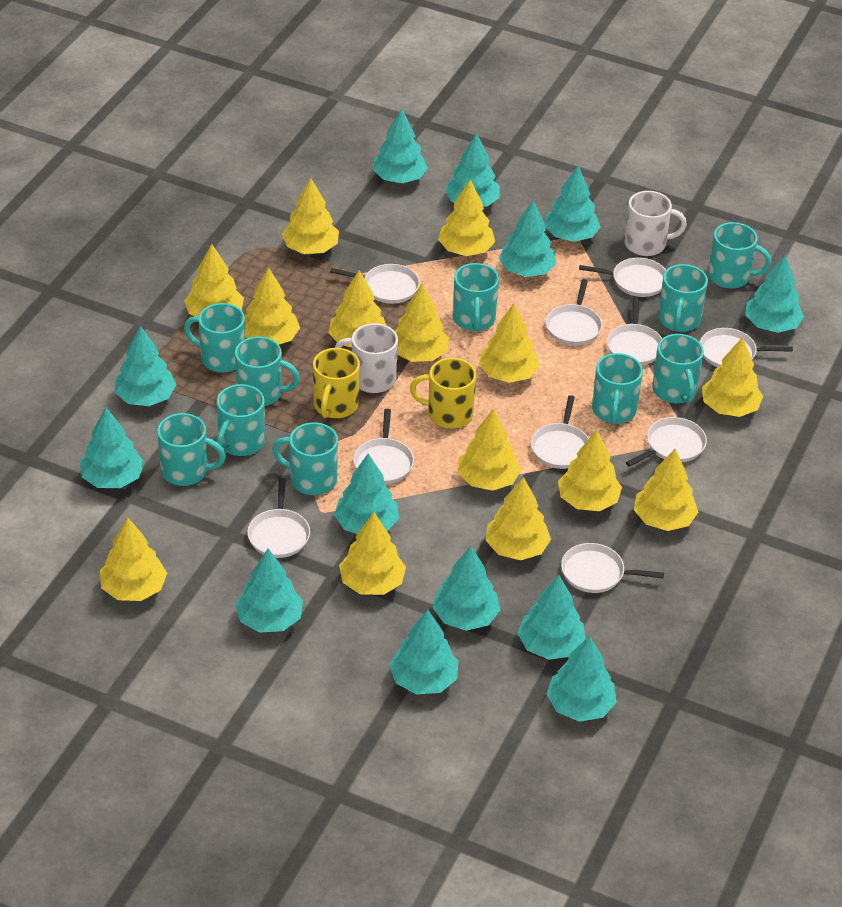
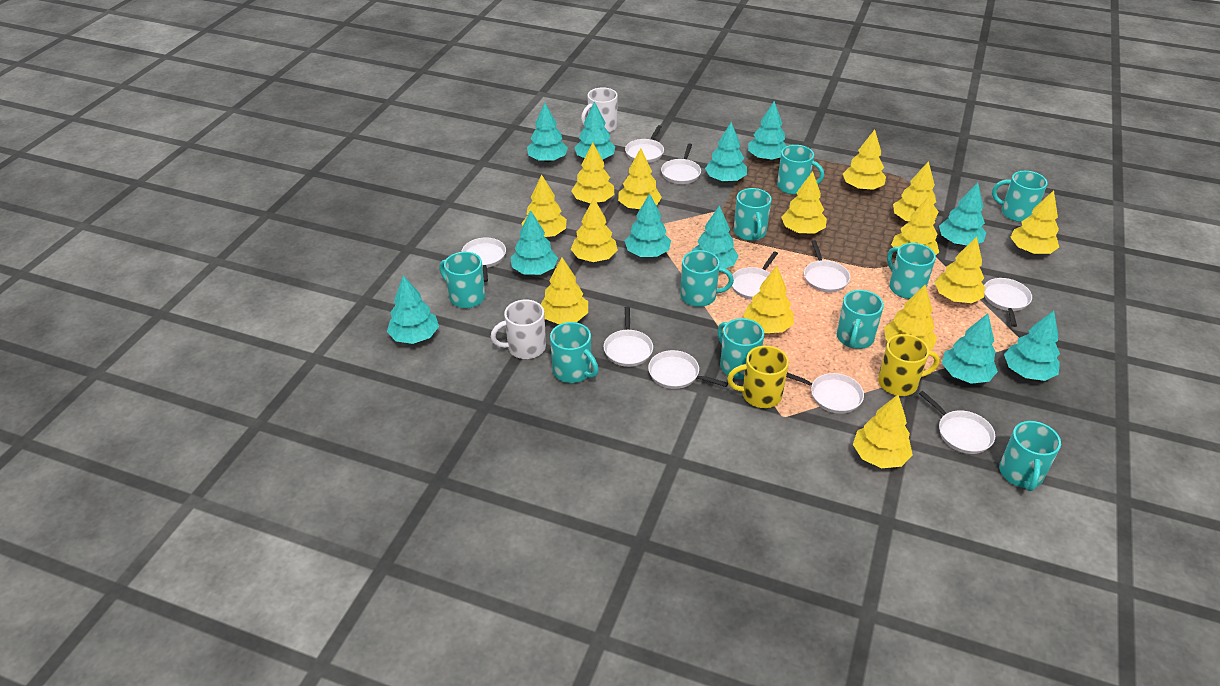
turquoise tree: [80,407,144,488] [115,326,177,406] [235,549,303,633] [334,454,399,534] [373,108,428,183] [389,609,458,694] [433,546,500,631] [445,133,500,207] [499,200,556,277] [517,575,585,660] [545,166,601,242] [546,635,617,722] [745,254,804,333] = 13 -> [387,275,439,344] [511,210,558,275] [527,103,568,162] [574,101,615,159] [624,193,671,257] [692,205,739,268] [705,122,747,182] [748,101,786,161] [939,183,986,245] [942,313,998,384] [1004,310,1060,381] = 11

